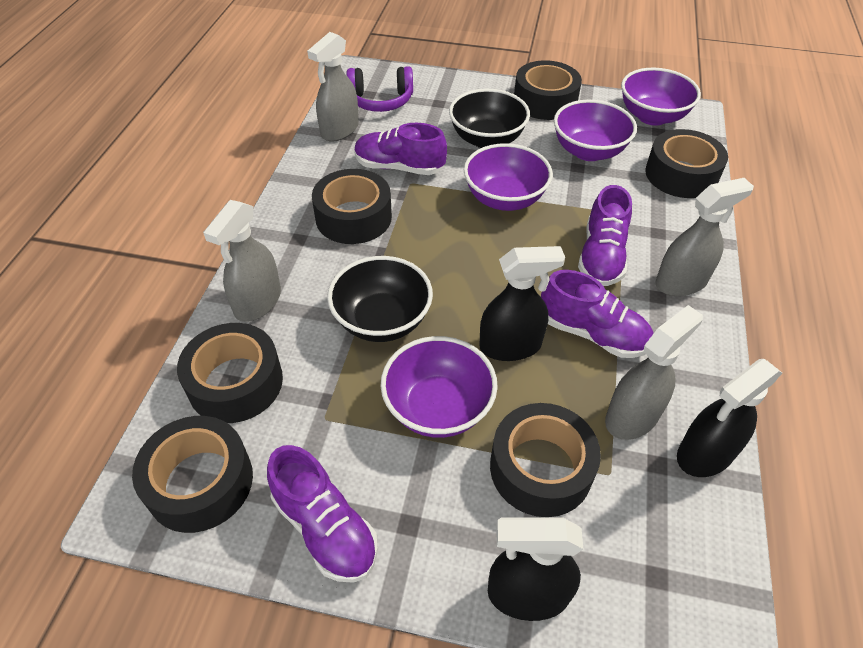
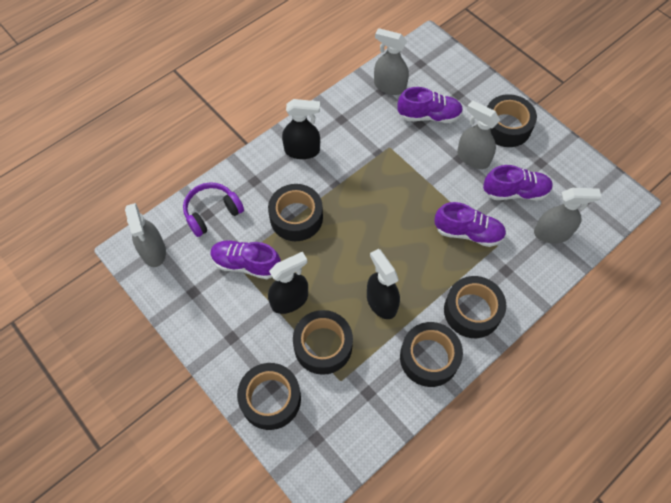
black bowl: [327,256,433,342] [449,89,530,148] = 2 -> none = 0
purple bowl: [381,336,498,438] [464,143,553,211] [554,100,637,161] [621,68,701,126] = 4 -> none = 0

